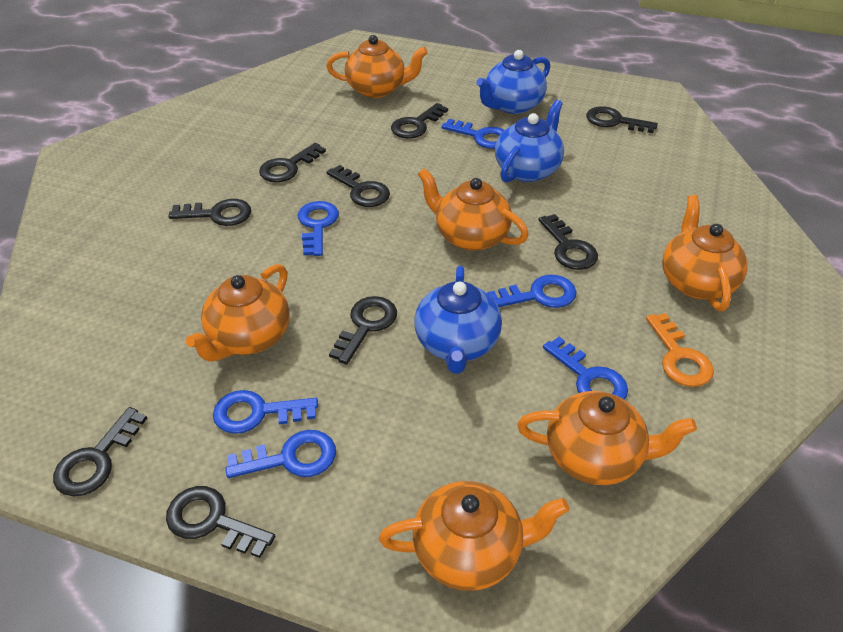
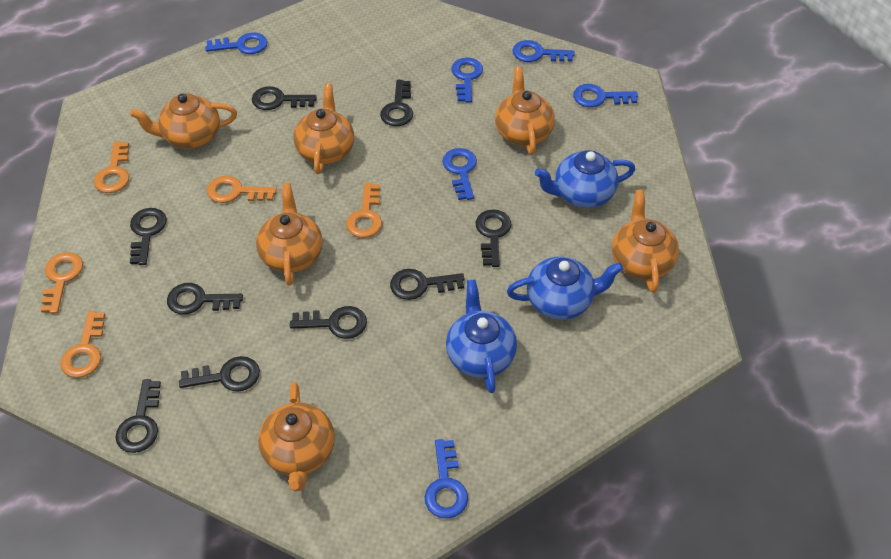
orange key: [646,313,714,387] = 1 -> [41,252,83,314] [60,311,105,378] [94,141,129,193] [207,176,277,203] [346,183,382,238] = 5

